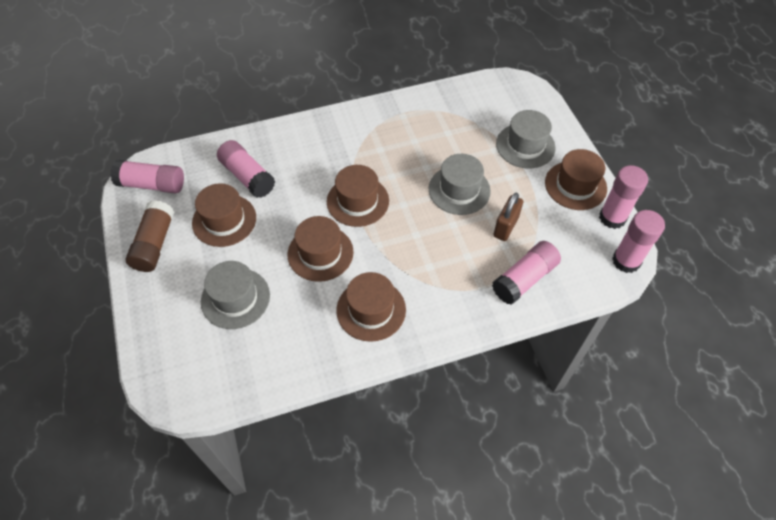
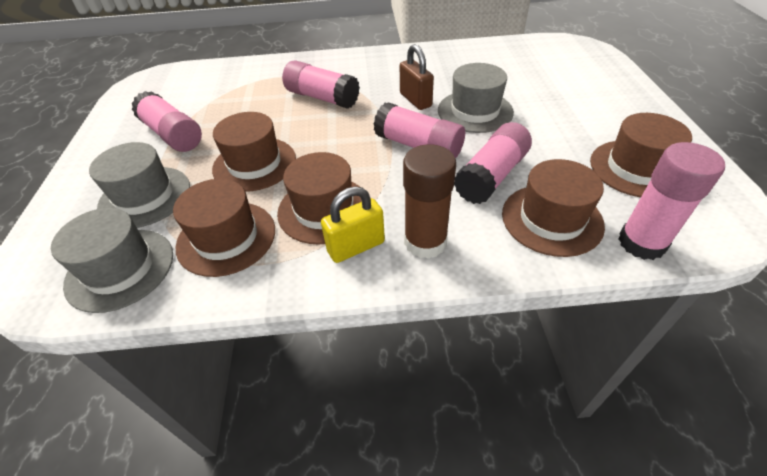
yellow padlock: none = 0 -> [321,187,385,263] = 1

